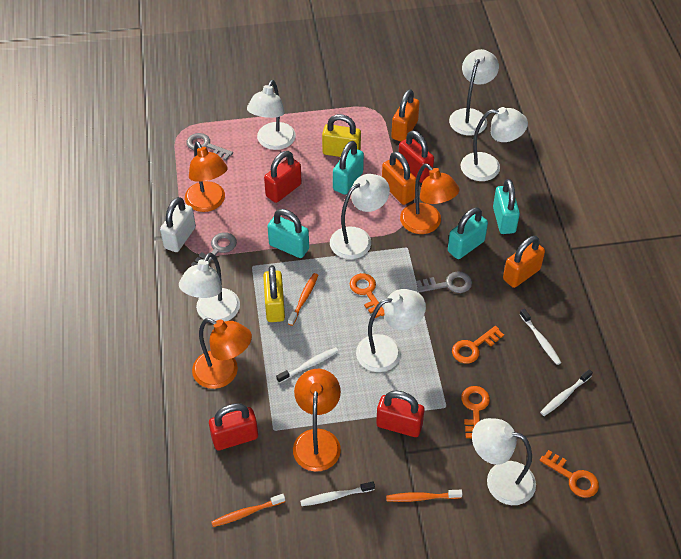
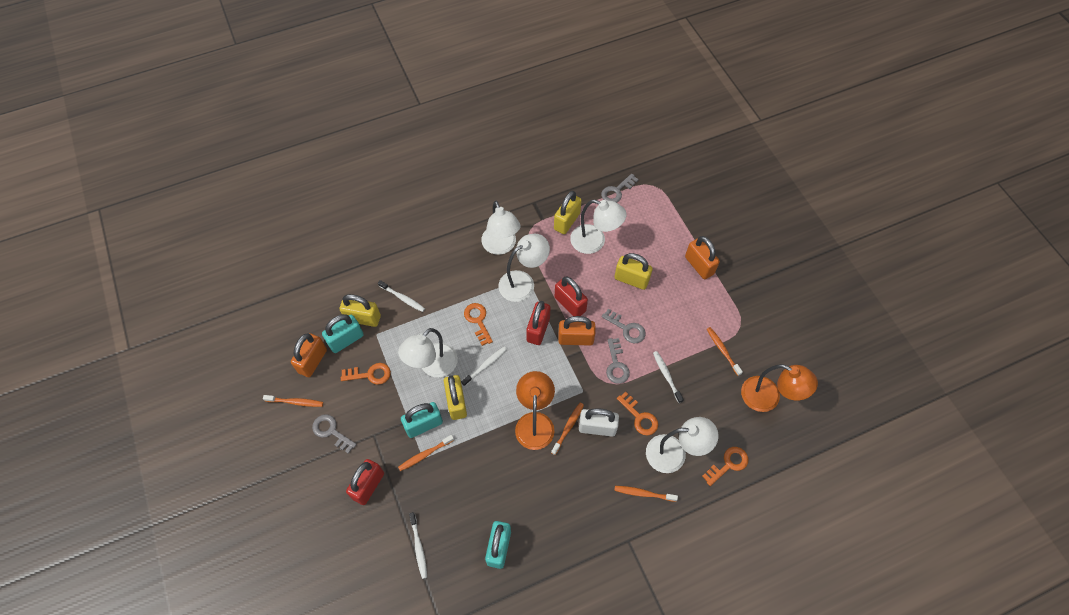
grey key: [186,133,233,160] [191,232,237,266] [416,271,472,293] = 3 -> [312,414,357,454] [601,174,639,203] [602,309,646,343] [606,338,630,384] = 4
orange lamp: [185,141,228,212] [192,318,252,389] [293,369,341,472] [400,163,460,234] = 4 -> [515,371,555,450] [741,364,818,412] = 2
orange toothbrush: [211,494,285,527] [288,273,318,326] [386,490,462,502] = 3 -> [263,395,323,407] [398,435,454,471] [551,403,584,455] [614,486,678,502] [707,327,743,376] = 5
red padlock: [209,403,258,450] [264,151,302,203] [376,391,424,437] [398,130,434,183] = 4 -> [346,459,384,505] [526,301,550,345] [555,277,588,316] = 3
turquoise padlock: [267,209,309,258] [333,141,364,195] [448,207,488,259] [493,179,520,234] = 4 -> [322,314,364,353] [401,402,443,438] [485,521,511,569] = 3
white lamp: [179,253,240,322] [247,80,296,150] [330,174,390,259] [356,289,426,372] [449,49,499,135] [461,107,528,181] [472,418,536,505] = 7 -> [398,328,458,377] [481,201,520,255] [498,234,550,302] [570,200,627,254] [646,417,718,473] = 5
yellow padlock: [263,265,285,322] [322,114,361,157] = 2 -> [340,294,381,327] [444,375,467,420] [554,191,582,234] [615,253,653,290] = 4

